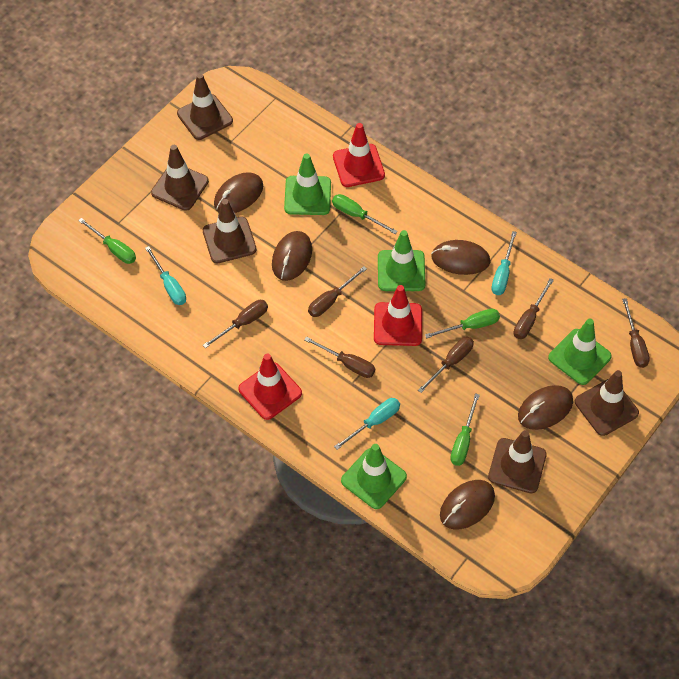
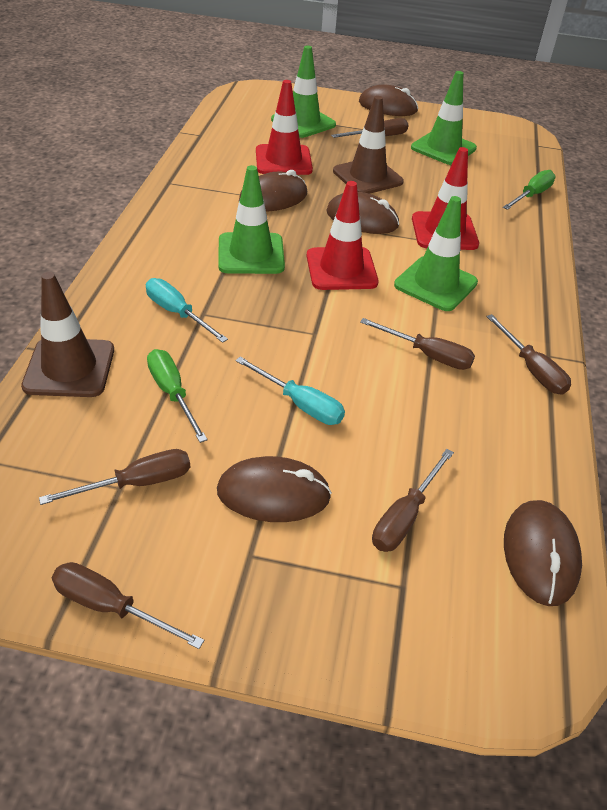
brown traffic cone: [151,145,209,211] [177,73,233,140] [203,199,256,263] [488,430,547,493] [575,370,639,436] = 5 -> [21,272,114,397] [333,96,404,194] = 2
green screwdriver: [78,218,136,264] [332,194,398,234] [425,309,500,338] [450,393,480,466] = 4 -> [147,349,208,443] [503,170,556,210] = 2
turquoise screwdriver: [145,246,186,305] [334,398,400,450] [492,231,517,295] = 3 -> [146,278,228,343] [236,357,345,425] = 2

